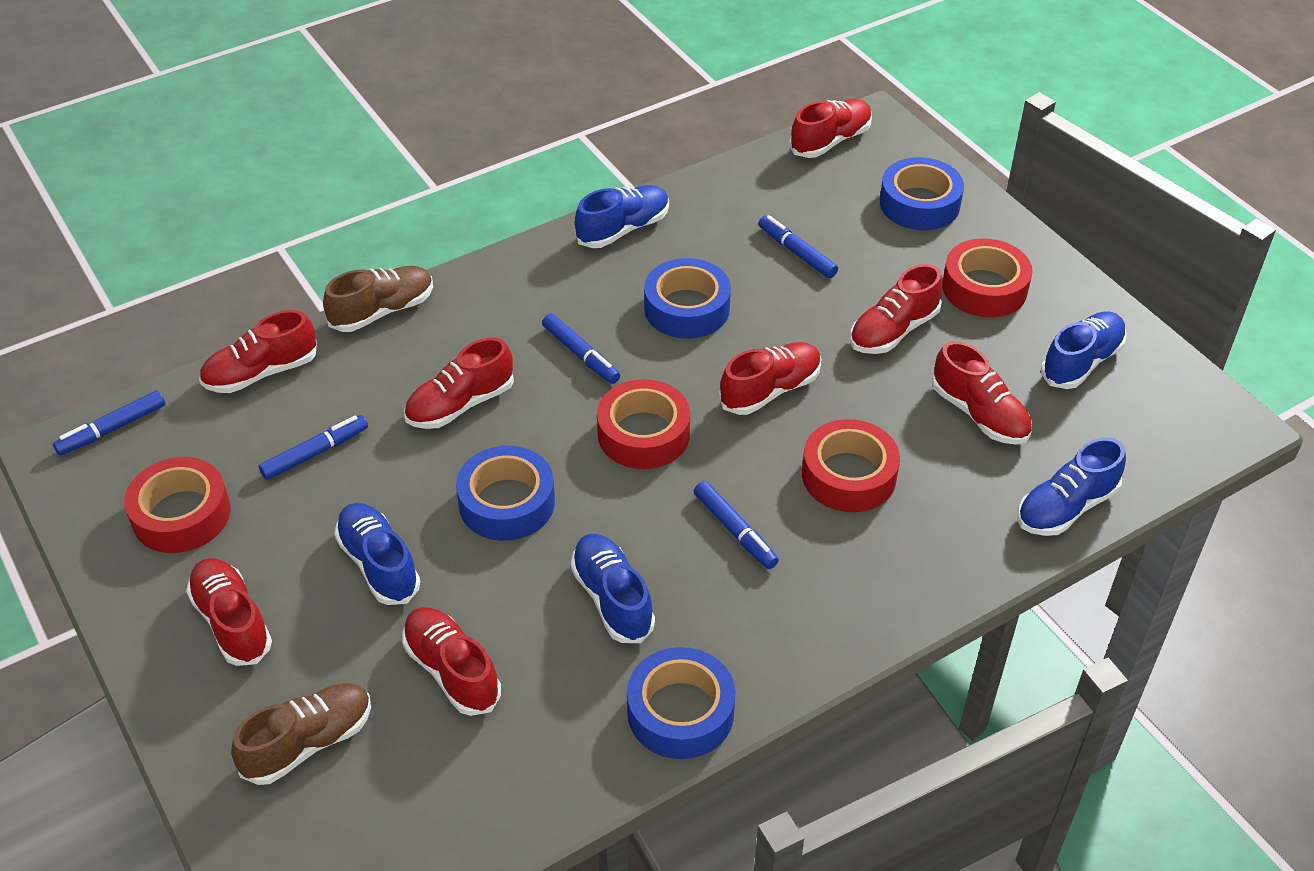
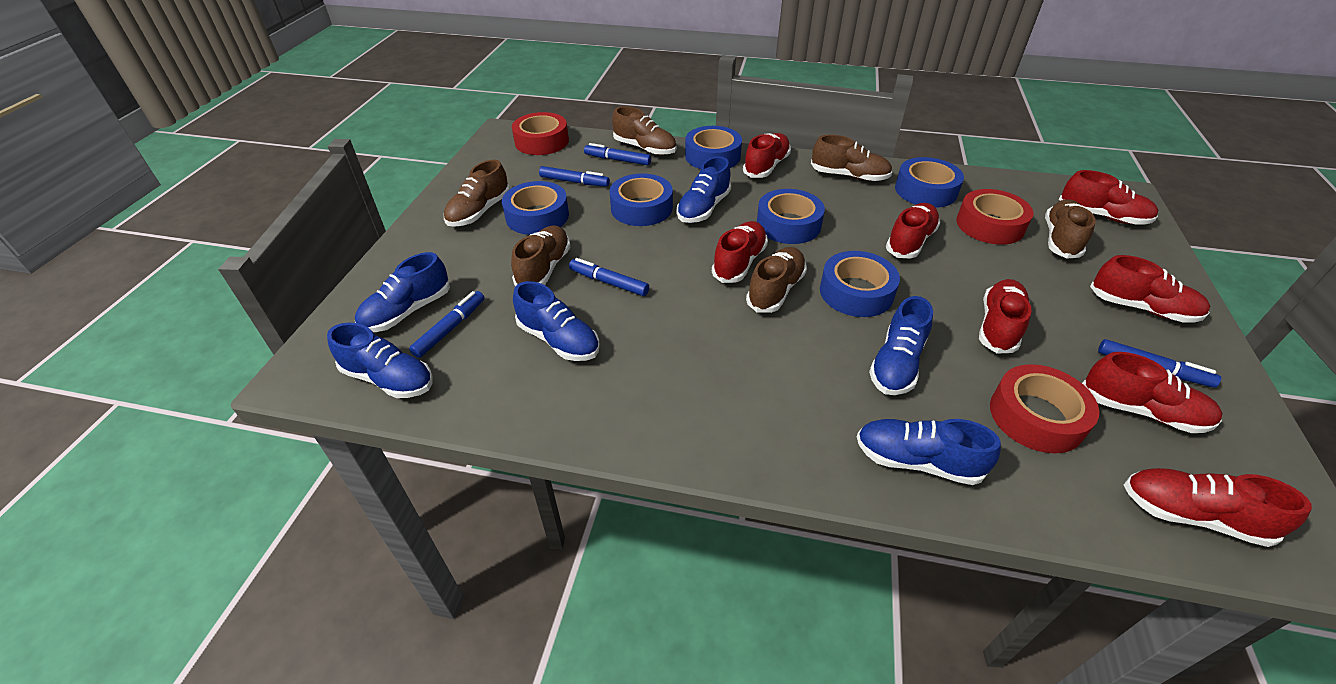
blue shoe: [334,503,420,605] [570,534,655,643] [575,185,669,248] [1017,438,1126,536] [1041,311,1127,389] = 5 -> [327,322,433,398] [355,252,450,332] [513,281,599,361] [677,156,731,223] [857,419,1001,485] [869,296,933,395] = 6
blue tape: [456,446,555,541] [627,647,736,759] [644,258,731,339] [880,157,964,230] = 4 -> [502,181,569,235] [609,173,673,226] [685,126,742,169] [757,189,825,244] [820,251,900,317] [895,157,964,208] = 6
brown shoe: [231,683,371,785] [323,266,433,332] = 2 -> [444,160,510,227] [511,226,571,286] [612,106,677,155] [746,247,807,313] [811,135,892,181] [1045,199,1096,259] = 6
red tape: [124,457,231,553] [597,379,690,469] [802,419,900,512] [943,238,1033,317] = 4 -> [512,112,569,155] [956,189,1034,245] [990,364,1099,453] = 3

